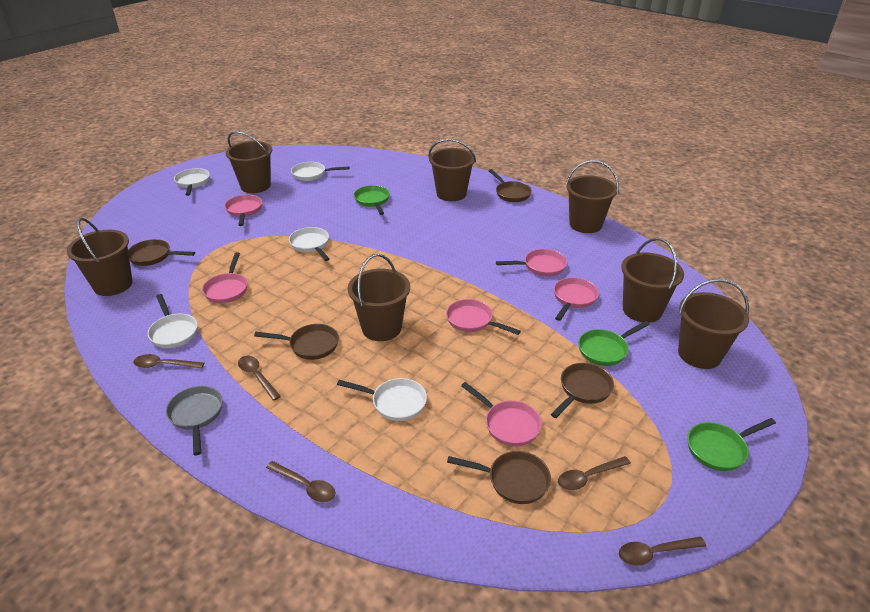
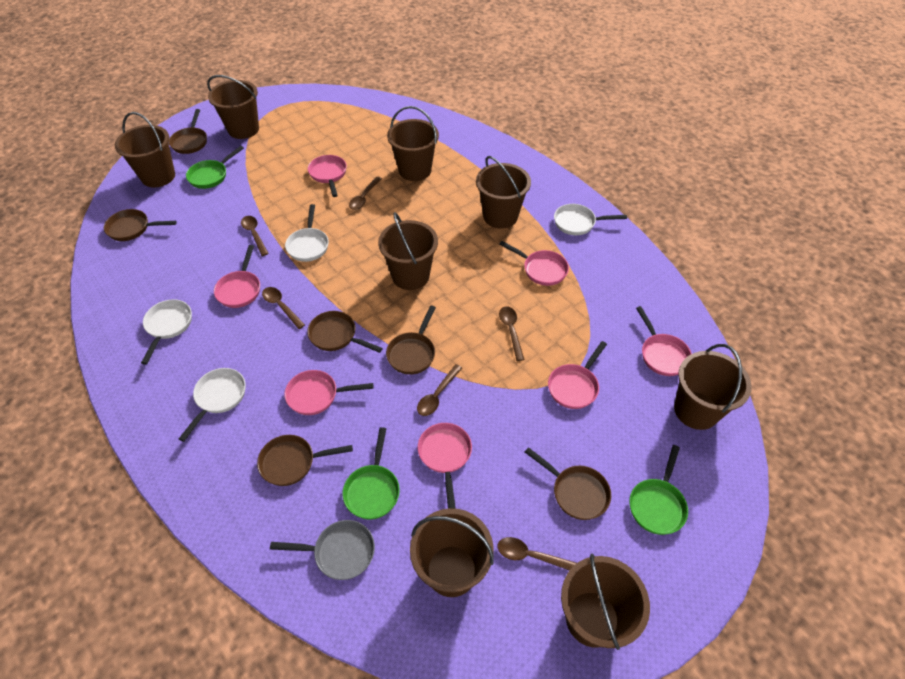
brown bucket: [67,218,133,296] [226,131,272,193] [348,254,410,341] [429,139,476,201] [566,160,619,233] [621,238,684,323] [678,279,749,369] = 7 -> [115,112,175,187] [207,75,259,139] [378,212,438,290] [387,106,439,181] [410,508,494,597] [476,156,531,229] [561,554,650,650] [674,344,752,430] = 8
brown pan: [128,239,195,266] [254,324,339,360] [447,451,551,504] [488,169,532,202] [551,363,614,418] = 5 -> [104,209,177,241] [169,109,207,154] [257,435,353,486] [307,311,383,353] [386,305,436,375] [525,447,611,520] = 6
brown spoon: [133,354,204,369] [238,356,281,401] [266,461,335,502] [558,456,631,490] [619,536,706,566] = 5 -> [241,216,269,256] [262,287,305,329] [349,176,382,210] [417,364,462,416] [497,537,577,571] [499,306,525,361] = 6
pink pan: [202,252,248,303] [225,195,262,226] [446,299,521,335] [461,382,542,446] [496,249,567,276] [554,277,599,321] = 6 -> [214,245,260,308] [285,370,373,415] [308,155,347,197] [418,423,472,509] [499,241,569,286] [548,341,607,409] [636,306,692,376] = 7
white pan: [148,294,198,348] [174,168,210,196] [289,227,330,261] [291,162,349,181] [337,378,427,421] = 5 -> [141,300,192,365] [179,368,246,442] [285,204,329,262] [554,204,627,235] = 4

